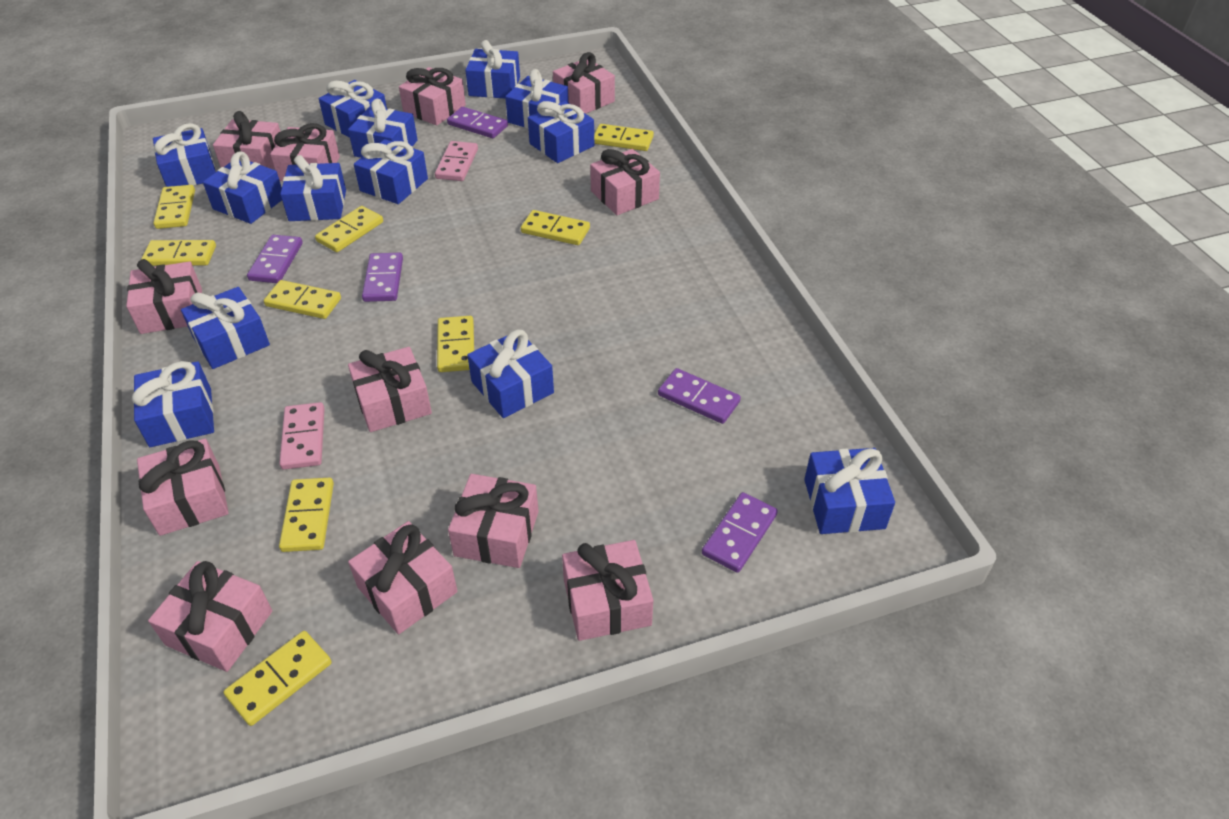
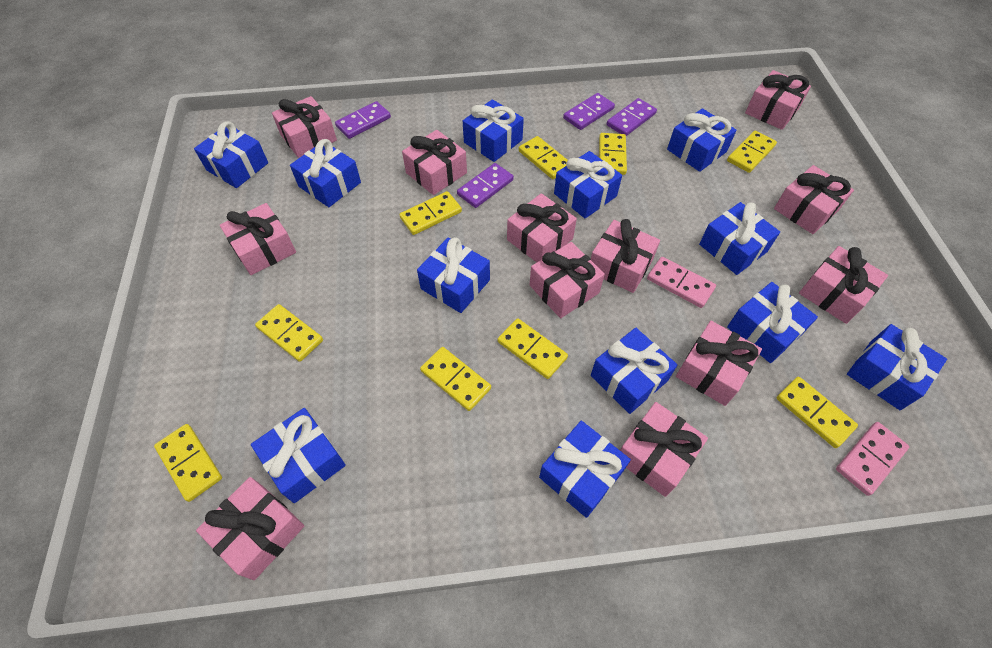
blue gift: [132,361,214,447] [153,123,216,187] [181,287,270,369] [203,151,282,224] [280,155,346,221] [319,80,387,138] [348,99,417,158] [354,139,428,204] [465,40,520,98] [467,330,554,418] [505,69,568,129] [528,101,594,163] [804,448,895,534] = 13 -> [194,121,268,188] [251,408,346,503] [290,139,361,207] [417,237,490,313] [463,99,524,162] [539,421,631,518] [554,151,622,219] [591,328,677,414] [667,108,737,172] [699,202,780,275] [727,282,818,363] [847,324,947,410] = 12
purple domino: [247,235,303,283] [362,253,403,302] [447,107,508,138] [658,368,741,424] [702,492,778,573] = 5 -> [335,101,391,139] [457,163,514,208] [563,93,615,130] [607,98,657,136] = 4

